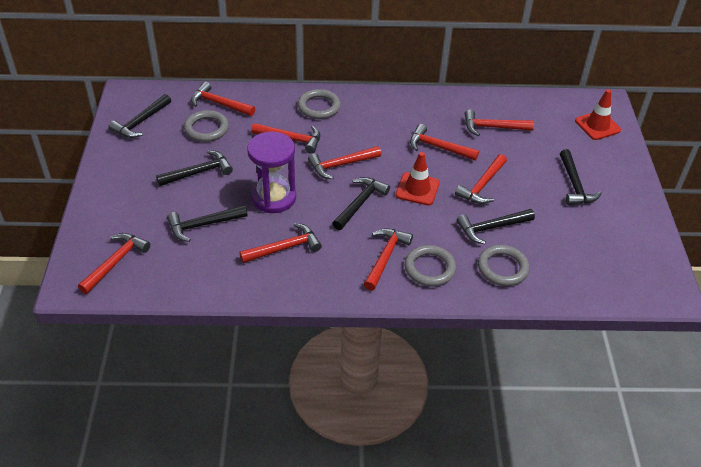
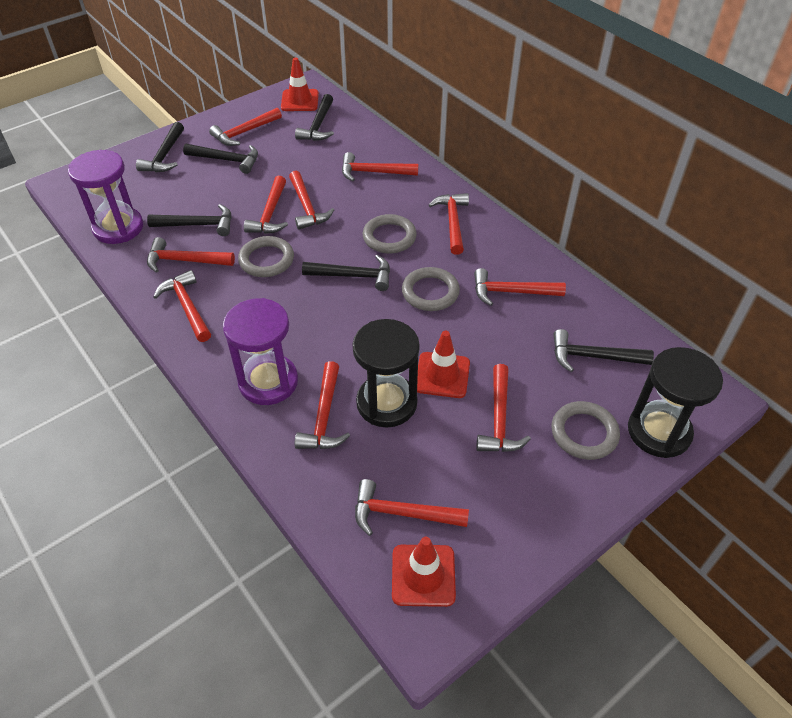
black hourglass: none = 0 -> [352,319,420,428] [628,347,723,458] = 2
purple hourglass: [247,132,296,213] = 1 -> [68,150,143,244] [223,298,298,405] = 2
red hammer: [78,233,151,294] [191,82,255,116] [239,223,322,263] [251,123,320,154] [308,146,381,179] [364,228,413,291] [410,124,479,161] [455,154,507,204] [465,109,534,136] = 9 -> [147,237,235,273] [153,270,211,342] [209,108,282,146] [244,176,288,234] [289,171,334,230] [295,361,350,449] [342,152,418,181] [355,479,469,536] [429,193,469,255] [474,268,566,306] [476,364,531,452] = 11
red traffic cone: [396,152,440,205] [575,89,621,140] = 2 -> [281,57,319,111] [392,537,456,607] [417,331,470,398] = 3

